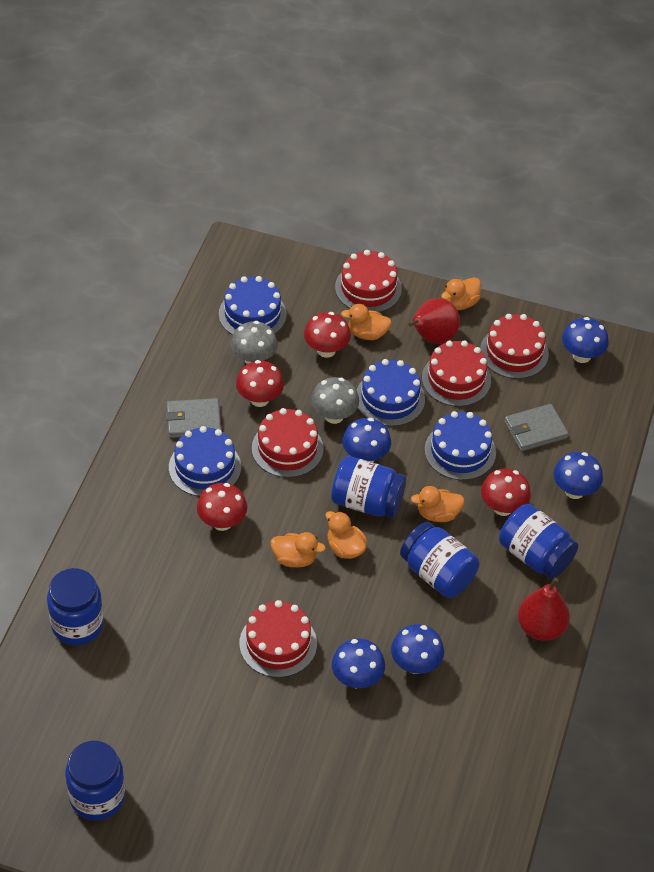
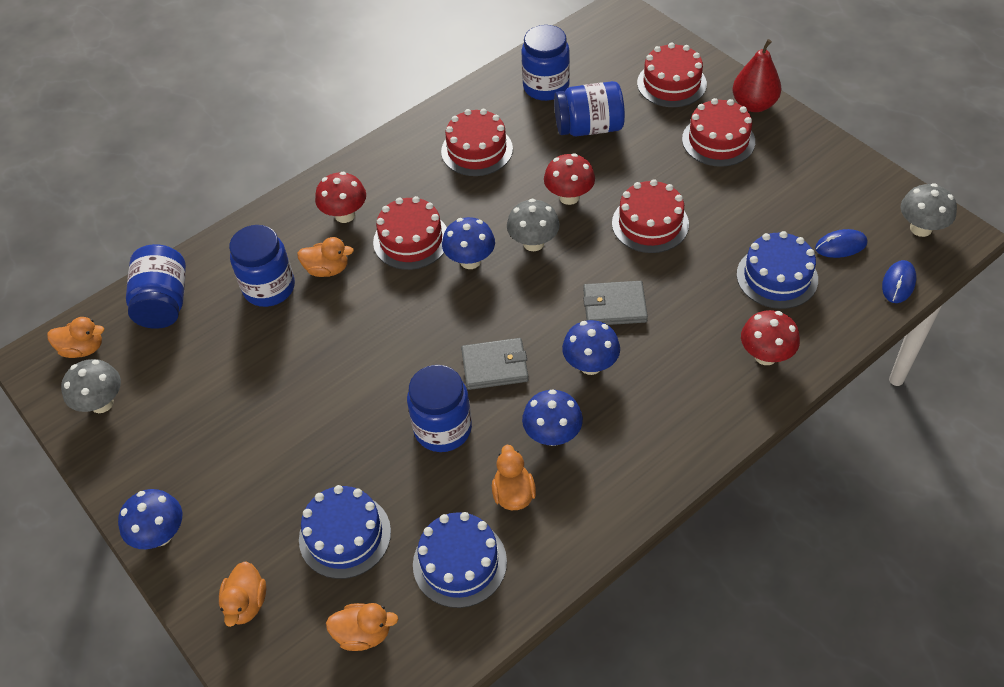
blue cake: [169,426,241,496] [219,276,287,335] [357,359,425,426] [425,411,496,480] = 4 -> [299,485,391,579] [413,512,507,608] [737,231,818,309] = 3
blue mouse: none = 0 -> [815,229,867,258] [882,260,916,303] = 2
blue mushroom: [332,638,385,688] [342,418,391,462] [391,624,444,674] [554,452,603,499] [562,317,609,363] = 5 -> [118,489,182,549] [442,217,495,269] [522,389,583,446] [562,320,620,375] = 4
grey mushroom: [231,321,278,364] [311,377,359,424] = 2 -> [61,359,121,413] [507,199,560,251] [901,183,957,237] = 3
red mushroom: [197,483,247,531] [236,360,284,407] [304,312,351,358] [481,469,531,516] = 4 -> [315,172,366,223] [544,153,595,205] [741,310,800,365] = 3
red pear: [408,298,460,344] [518,578,570,641] = 2 -> [733,39,781,112] = 1

